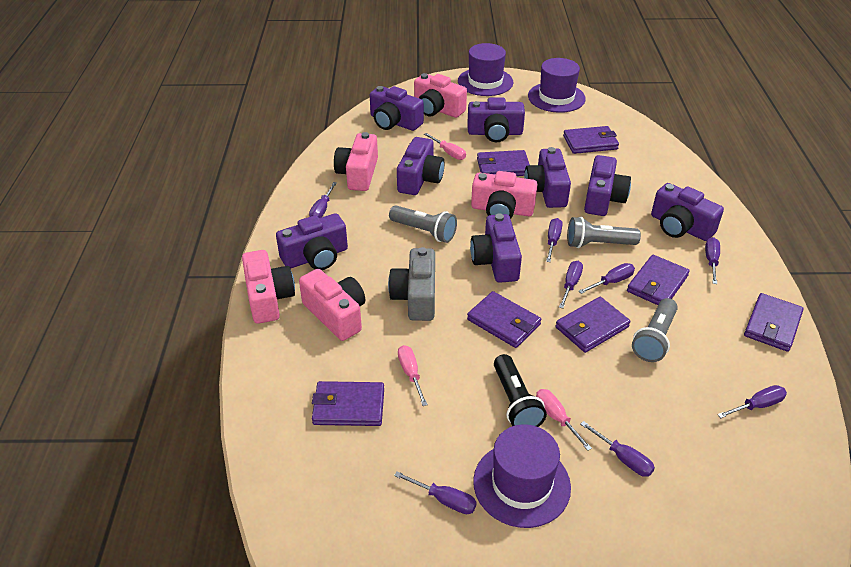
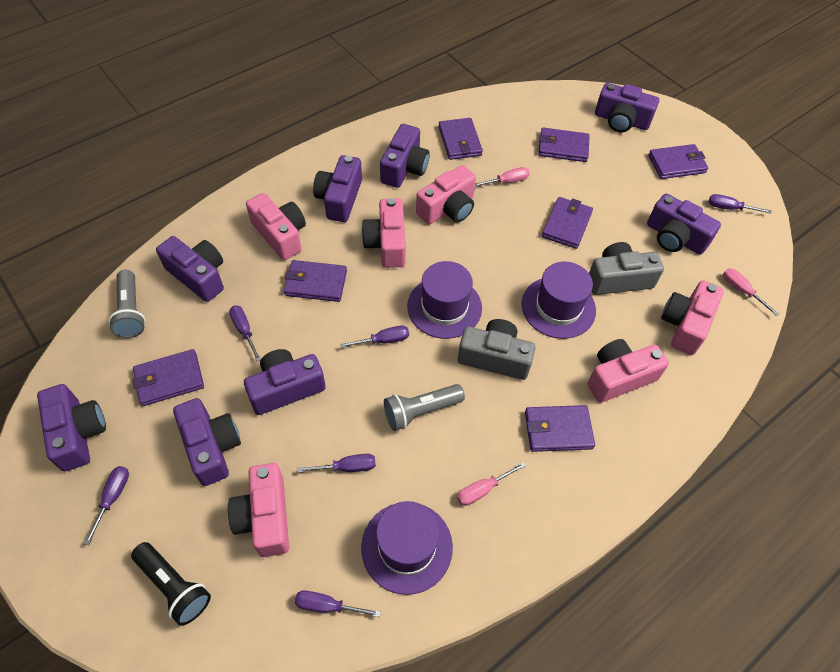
grey camera: [388,247,435,321] = 1 -> [458,319,535,380] [589,242,664,295] = 2
grey flashlight: [389,206,457,243] [567,217,641,248] [632,298,678,362] = 3 -> [109,270,146,338] [384,384,465,431] = 2
pink camera: [242,250,295,324] [299,269,365,341] [334,132,378,191] [414,73,467,118] [471,171,537,219] = 5 -> [228,463,289,557] [246,193,306,260] [362,198,406,268] [416,165,476,224] [587,339,669,403] [661,280,724,355] = 6
purple screwdriver: [309,182,337,218] [394,471,477,514] [546,218,563,262] [559,261,583,308] [579,263,635,294] [580,421,655,477] [705,237,720,284] [717,385,787,418] = 8 -> [84,466,129,545] [229,305,261,362] [295,590,381,617] [298,454,376,473] [340,326,409,348] [709,194,771,214] = 6

